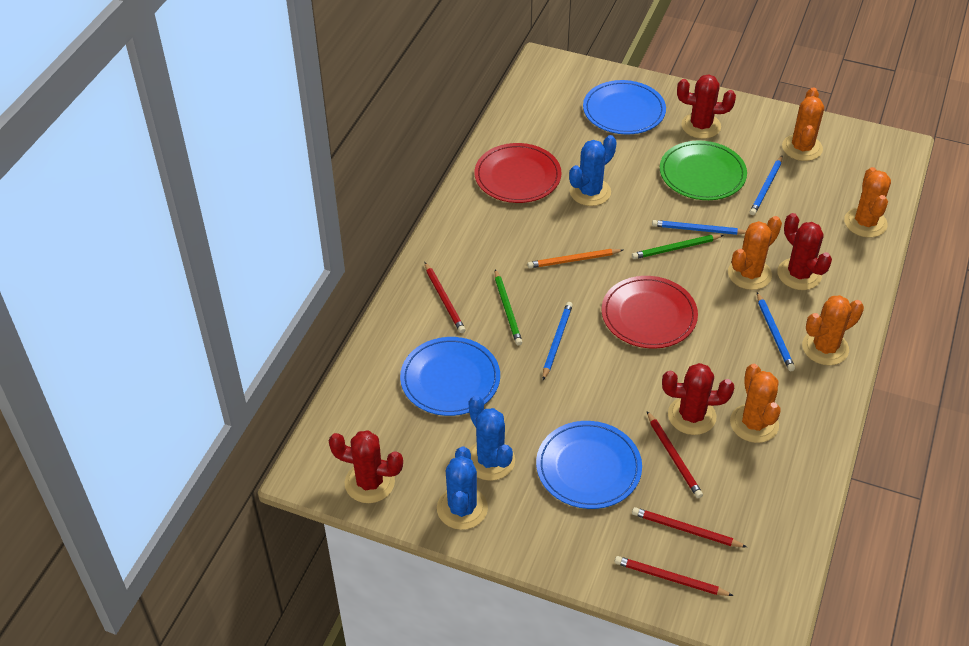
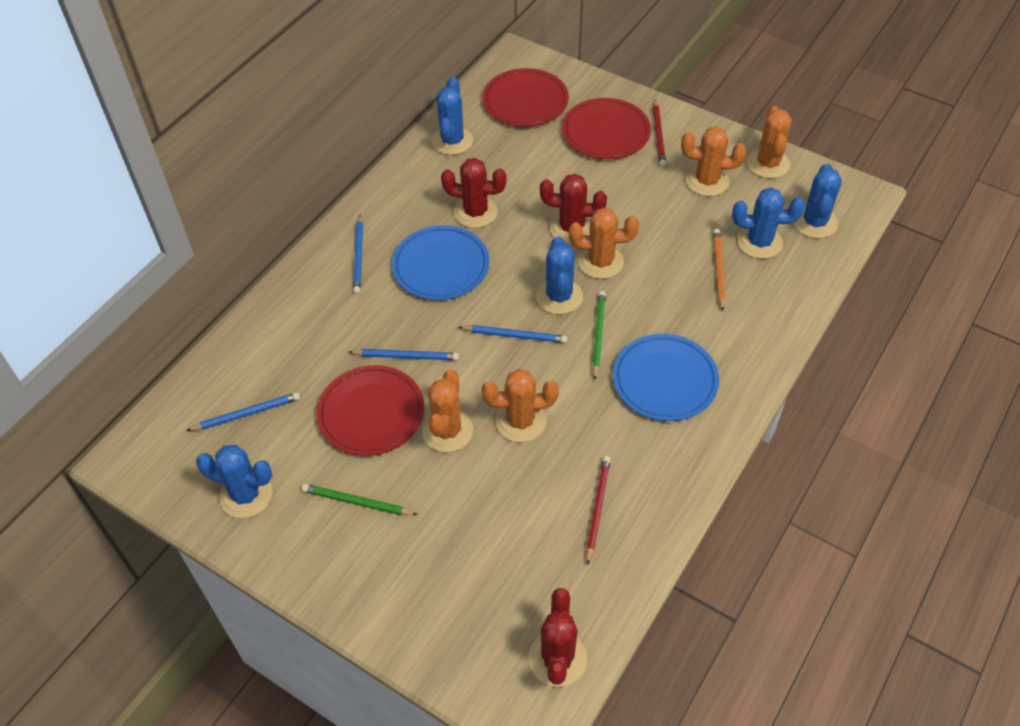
blue cactus: [437,446,488,530] [469,396,515,481] [569,135,617,206] = 3 -> [196,445,272,518] [431,77,473,155] [536,237,583,314] [732,188,805,259] [793,164,842,239] = 5
blue plate: [400,337,500,416] [536,421,642,509] [583,80,666,134] = 3 -> [392,225,489,300] [613,334,719,421] = 2
green plate: [660,140,747,200] = 1 -> none = 0
red cactus: [329,430,403,503] [662,363,734,435] [677,74,736,139] [777,213,832,290] = 4 -> [441,158,507,228] [528,588,587,687] [540,174,607,244] = 3
red pencil: [425,262,466,333] [615,556,734,596] [632,507,747,547] [647,411,703,498] = 4 -> [586,456,611,565] [653,100,666,167] = 2
red plate: [475,143,561,203] [602,276,698,349] = 2 -> [317,365,424,456] [482,68,569,127] [562,98,651,159] = 3

